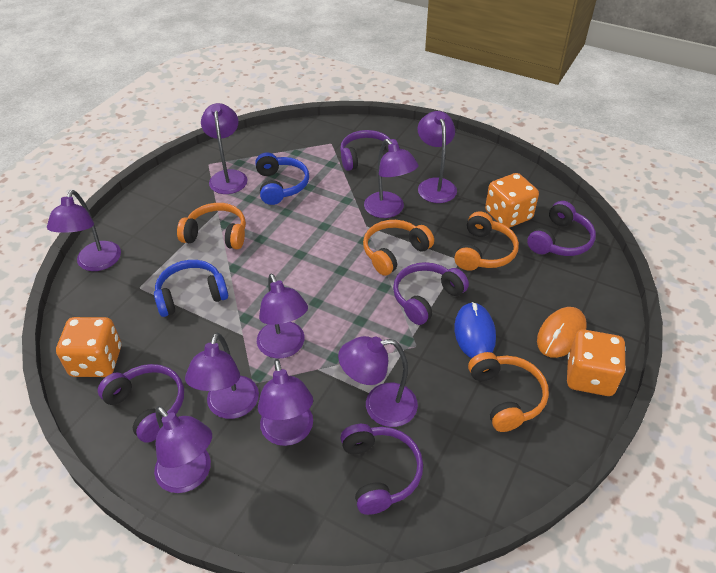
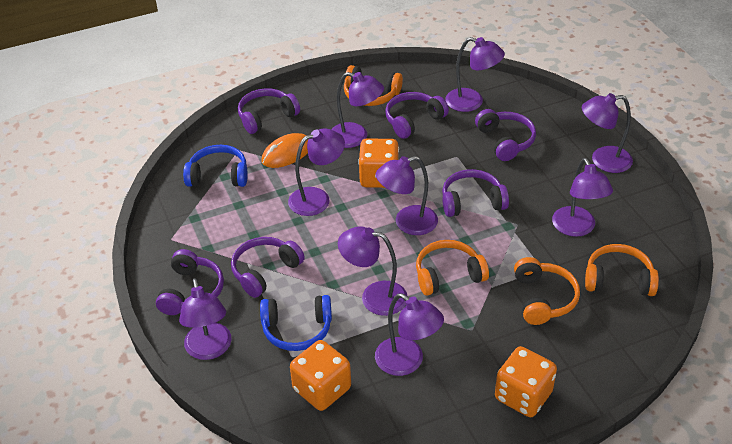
blue mouse: [454,302,496,358] = 1 -> none = 0
purple headphones: [98,364,184,443] [340,130,397,171] [340,424,423,515] [393,262,469,325] [527,201,596,256] = 5 -> [156,249,224,315] [231,237,305,298] [238,88,300,134] [385,92,449,139] [442,169,509,217] [475,109,536,161] = 6

